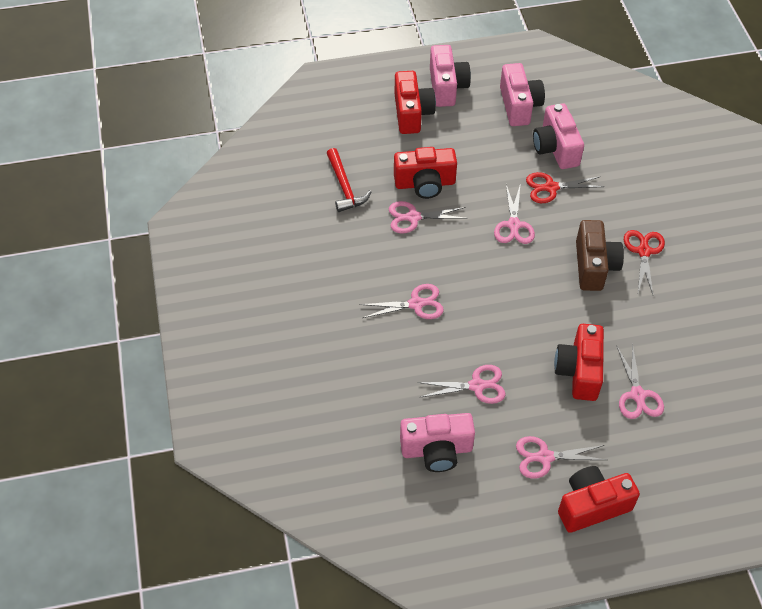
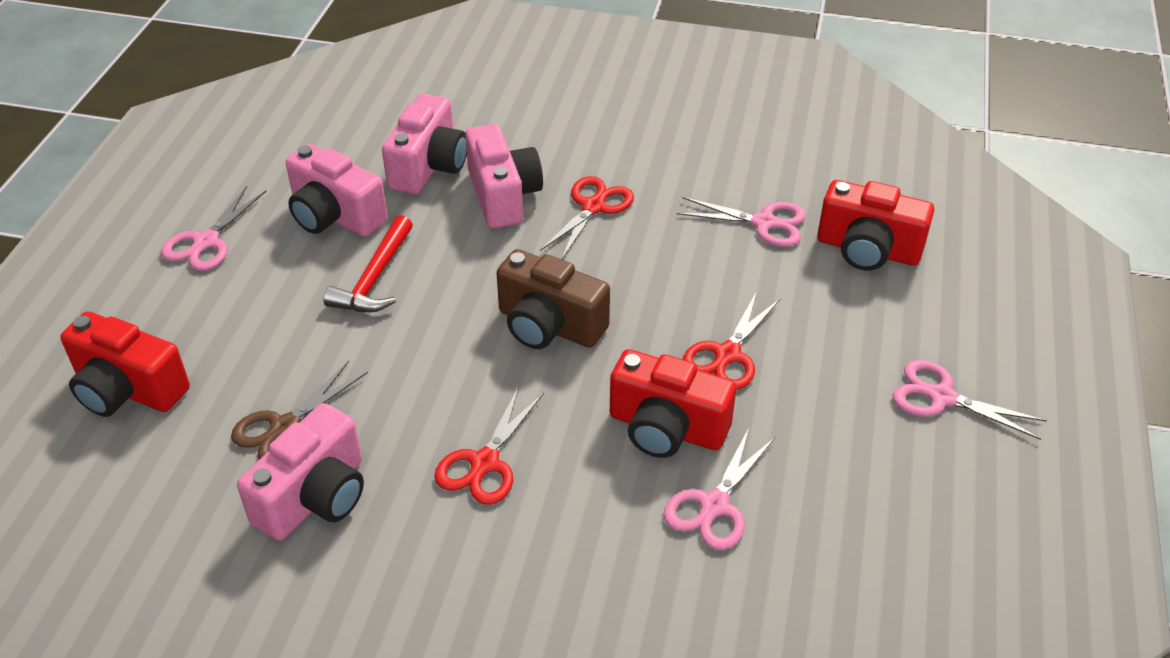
brown scissors: none = 0 -> [231,361,368,460] = 1
pink scissors: [360,284,444,319] [389,201,467,233] [418,365,506,404] [494,183,535,244] [516,436,606,479] [617,343,664,419] = 6 -> [161,186,266,271] [663,428,775,550] [677,197,806,247] [892,360,1047,440] = 4
red camera: [394,147,457,199] [395,71,436,134] [554,324,604,401] [558,466,640,533] = 4 -> [60,311,190,417] [610,349,736,458] [817,180,934,271] = 3
red scissors: [526,172,604,203] [624,230,665,294] = 2 -> [434,386,544,505] [540,176,634,259] [683,291,781,390] = 3

